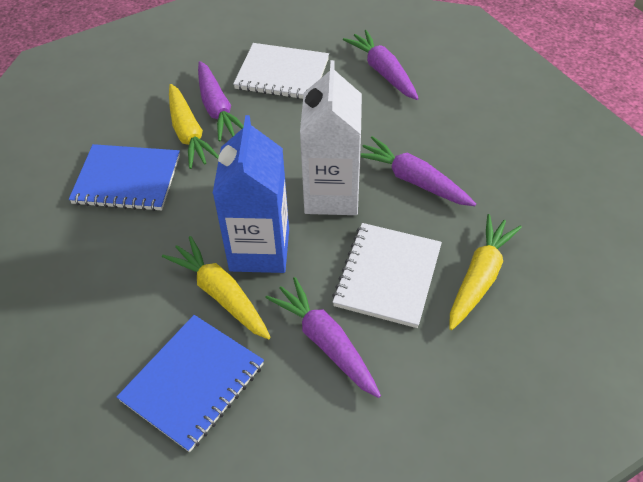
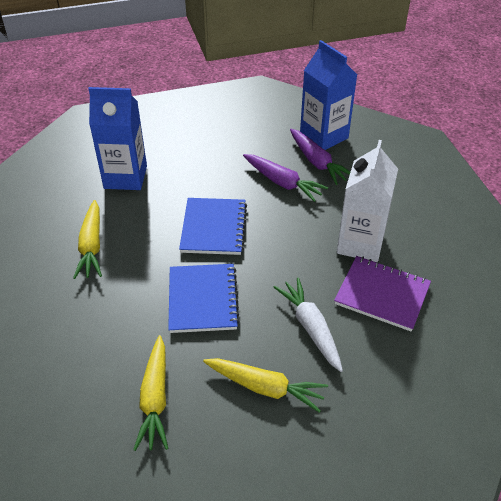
blue carton: [212,115,289,273] = 1 -> [88,87,147,190] [300,40,357,150] = 2
purple carrot: [198,61,244,141] [265,277,381,398] [343,30,419,100] [361,136,476,206] = 4 -> [243,154,328,202] [290,129,350,185] = 2
purple notebook: none = 0 -> [334,256,431,332] = 1
white carrot: none = 0 -> [273,277,343,372] = 1
white notebook: [233,43,329,99] [332,223,442,328] = 2 -> none = 0

